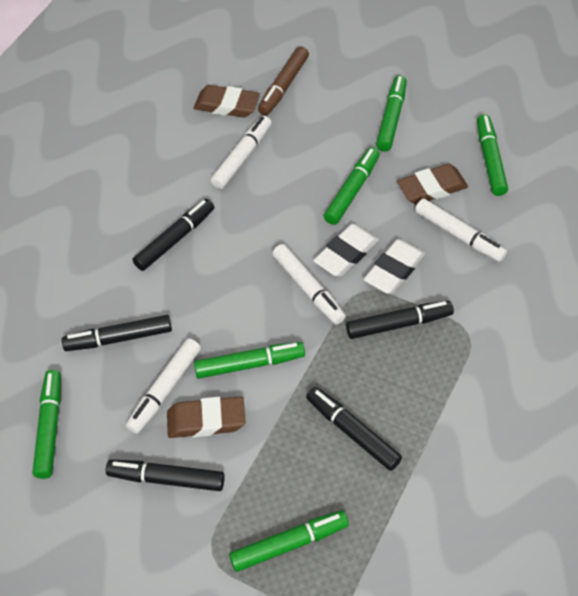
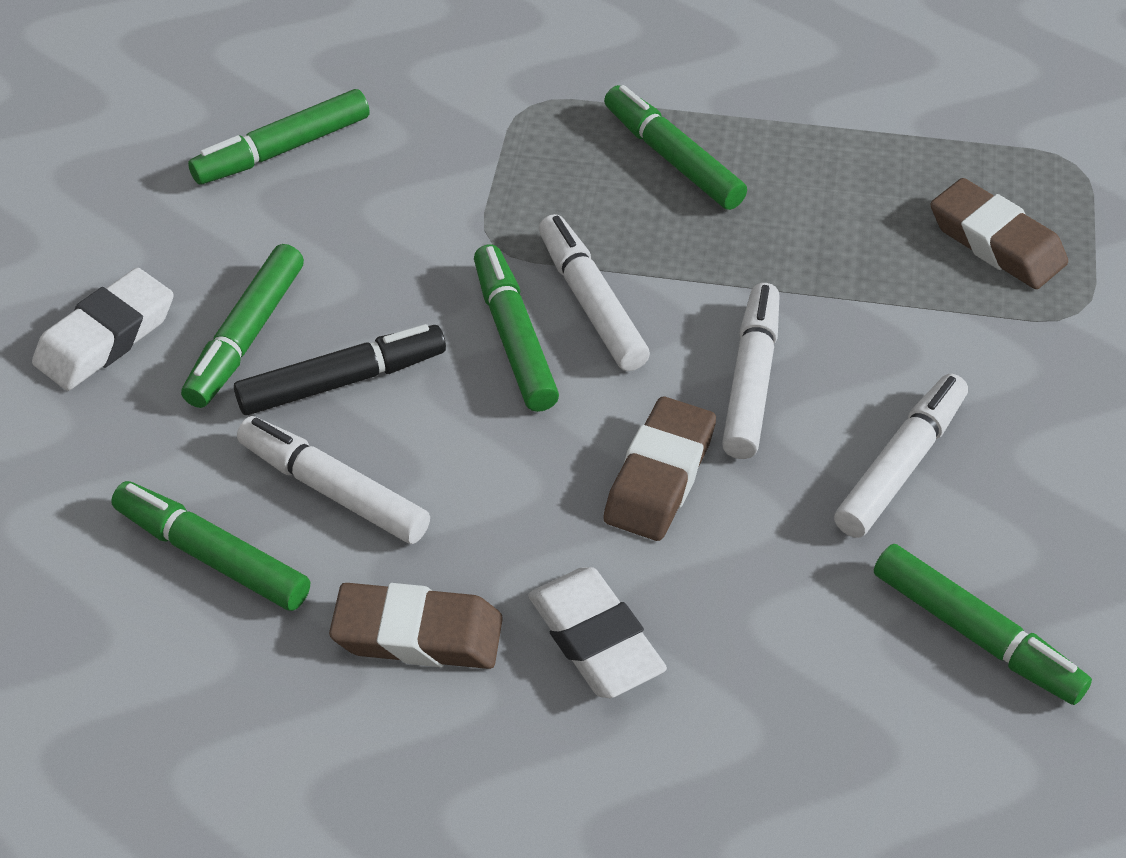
black marker: [62,315,172,351] [106,460,225,491] [133,199,214,271] [306,387,402,471] [346,300,454,339] = 5 -> [234,324,446,415] = 1
brown marker: [258,46,309,116] = 1 -> none = 0

